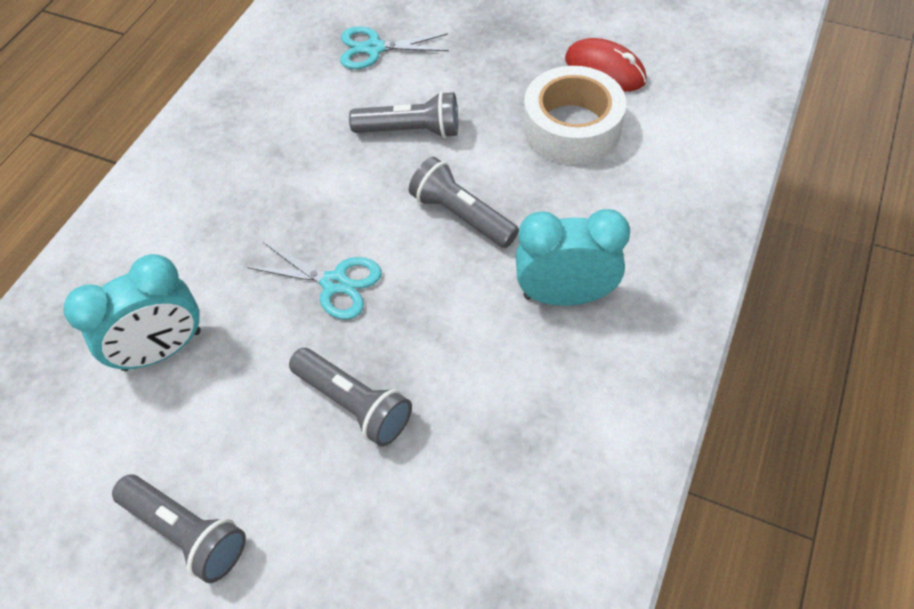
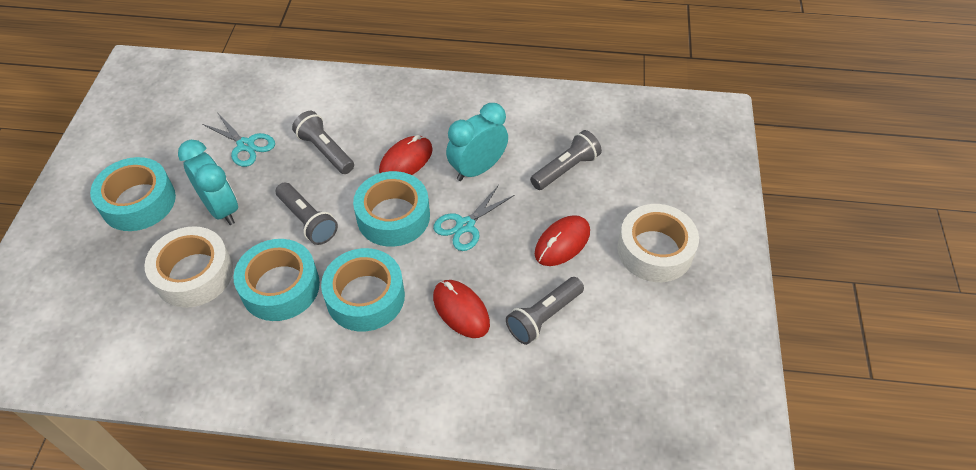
red mouse: [565,38,647,92] = 1 -> [379,135,433,175] [433,280,490,338] [535,215,590,266] = 3
turquoise tape: none = 0 -> [90,157,176,231] [233,239,320,321] [321,248,405,332] [353,171,430,247] = 4
white tape: [523,66,626,165] = 1 -> [145,226,233,308] [617,204,699,282] = 2

